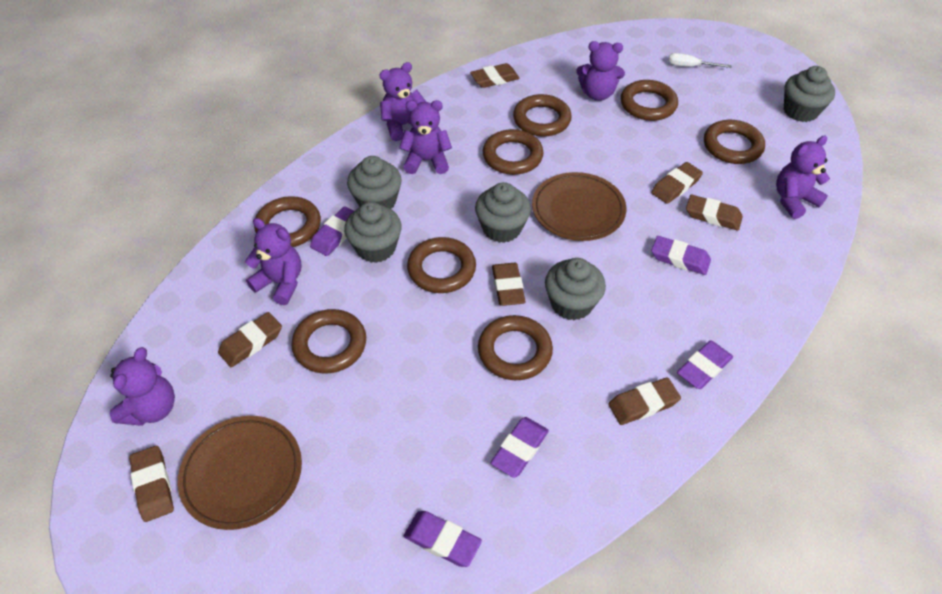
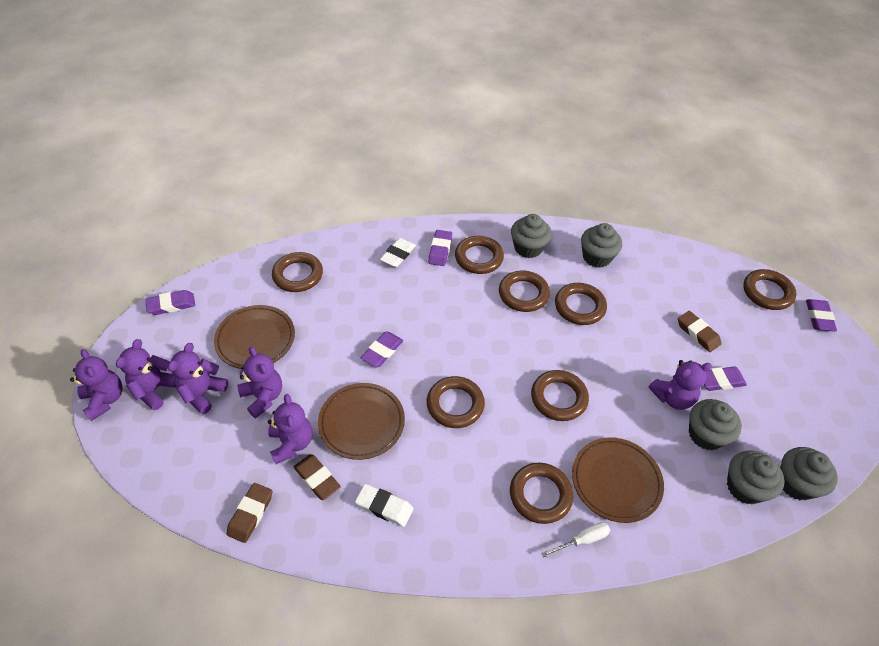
brown eraser: [129,446,174,522] [218,312,282,367] [470,63,520,88] [492,263,526,306] [609,377,681,425] [651,162,703,204] [686,195,743,231] = 7 -> [226,483,272,543] [294,454,341,500] [678,311,721,352] = 3
brown plate: [178,416,302,530] [532,172,627,241] = 2 -> [214,305,295,369] [318,383,405,460] [572,437,664,523] = 3
white eraser: none = 0 -> [355,484,413,527] [380,238,416,267] = 2

